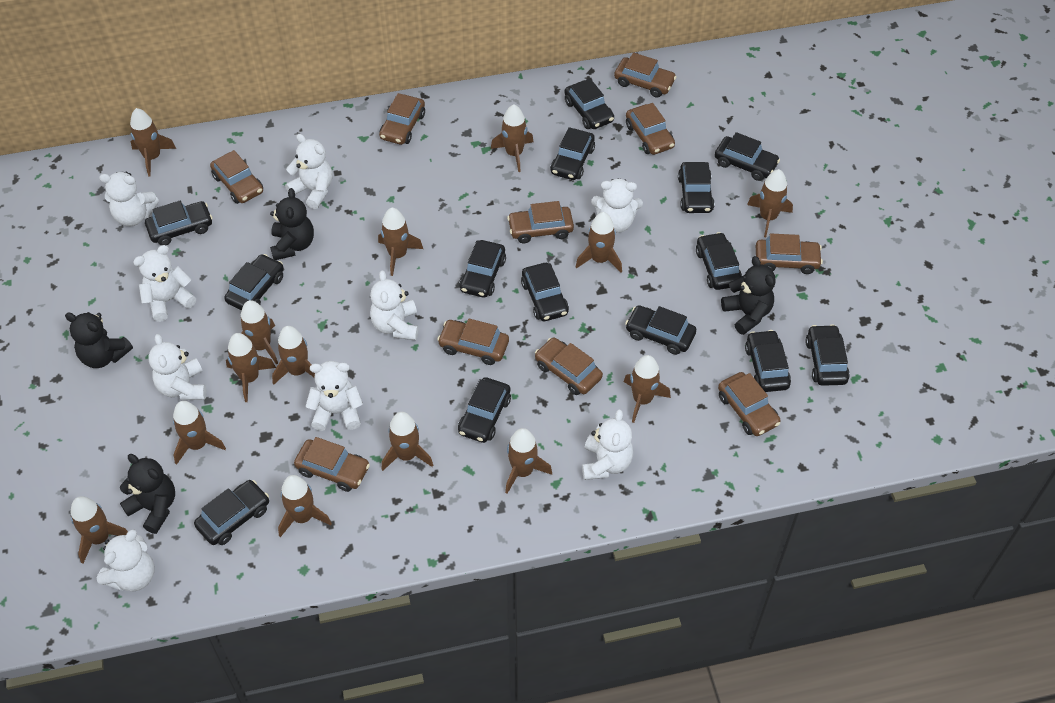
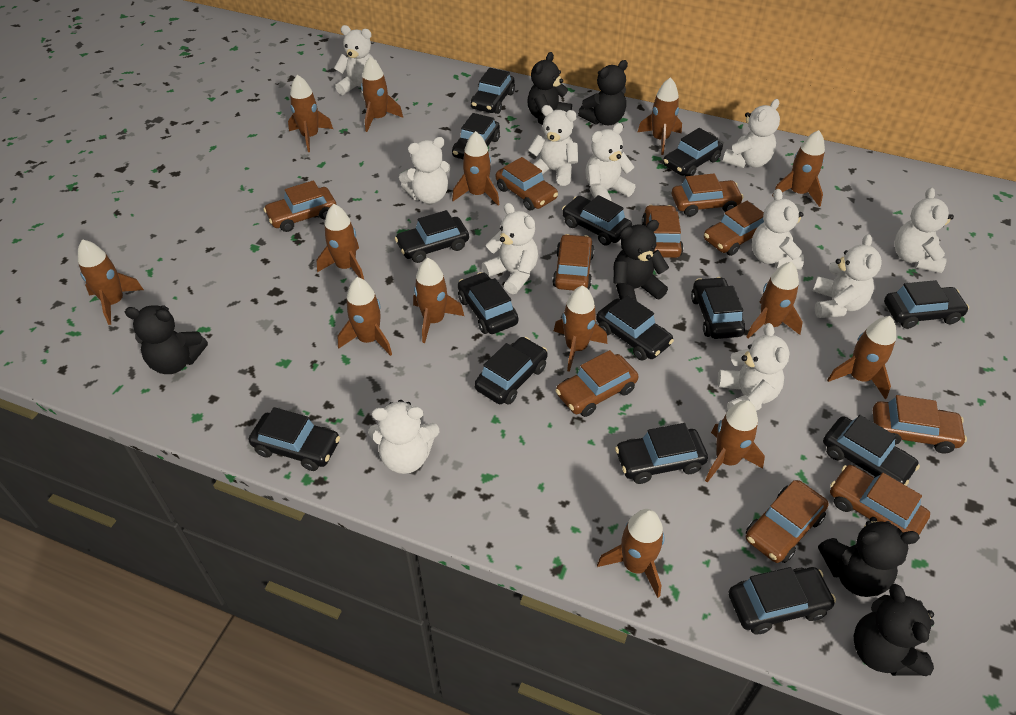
black teddy bear: [65,312,133,368] [120,454,175,534] [270,188,314,260] [721,256,775,335] = 4 -> [125,305,208,374] [527,52,572,125] [578,60,628,125] [613,220,669,301] [818,517,920,597] [854,584,934,676] = 6
white teddy bear: [97,530,155,591] [99,172,159,226] [133,245,196,322] [149,334,206,400] [285,134,333,209] [305,361,363,431] [370,270,418,340] [582,409,633,480] [591,178,643,233] = 9 -> [334,25,377,98] [368,400,439,474] [399,137,451,204] [482,203,538,294] [528,105,578,186] [585,123,635,201] [718,323,790,411] [723,99,780,168] [752,189,804,269] [813,234,882,318] [894,187,954,273] = 11

